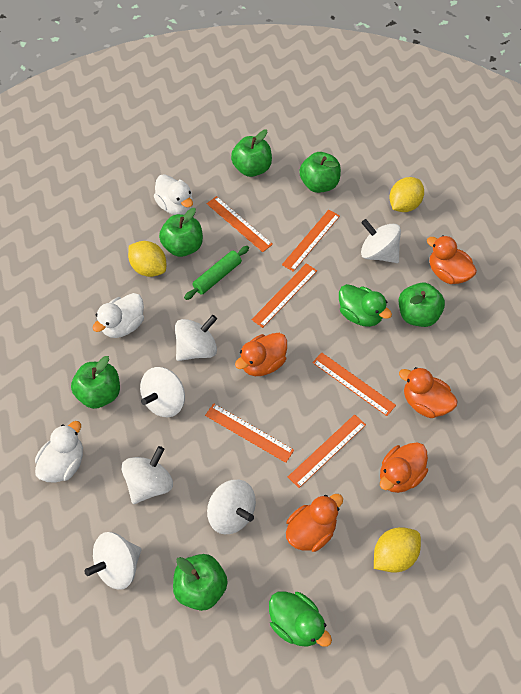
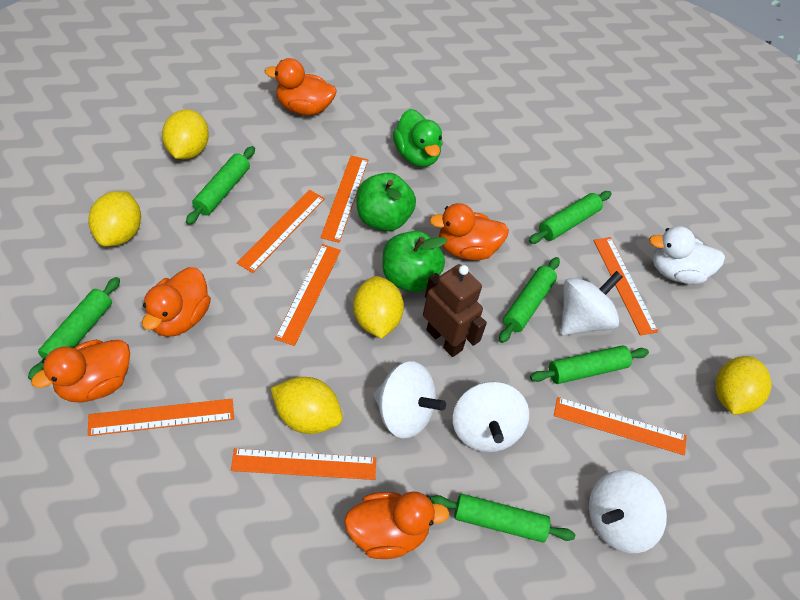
brown robot: none = 0 -> [423,264,487,357] = 1
green apple: [71,356,120,409] [159,208,203,257] [173,554,228,611] [231,130,272,177] [299,152,341,193] [399,283,445,327] = 6 -> [356,173,416,231] [382,231,448,292] = 2
green duck: [269,591,332,647] [339,284,392,327] = 2 -> [393,109,442,167] = 1
green rolling pin: [184,246,249,300] = 1 -> [28,277,120,380] [186,146,255,225] [431,494,575,542] [499,257,560,343] [529,191,612,244] [530,345,649,384] = 6
orange ruler: [205,403,294,463] [207,196,273,252] [251,263,317,328] [282,210,340,272] [288,414,366,488] [312,352,396,416] = 6 -> [88,399,234,436] [231,448,376,480] [237,190,325,273] [275,244,341,346] [320,155,368,243] [554,397,687,455] [593,237,658,336] = 7
white duck: [35,421,83,483] [92,293,144,338] [154,174,193,215] = 3 -> [649,226,725,284] = 1
white spinning top: [84,532,142,590] [122,446,173,504] [140,367,185,417] [175,315,217,361] [207,480,256,534] [361,219,401,263] = 6 -> [373,361,446,439] [453,382,529,452] [561,271,623,335] [589,470,667,553] = 4
yellow lemon: [128,241,166,277] [374,527,421,572] [389,177,424,212] = 3 -> [88,191,141,247] [162,109,209,159] [271,377,343,434] [353,276,404,339] [715,356,771,415] = 5

